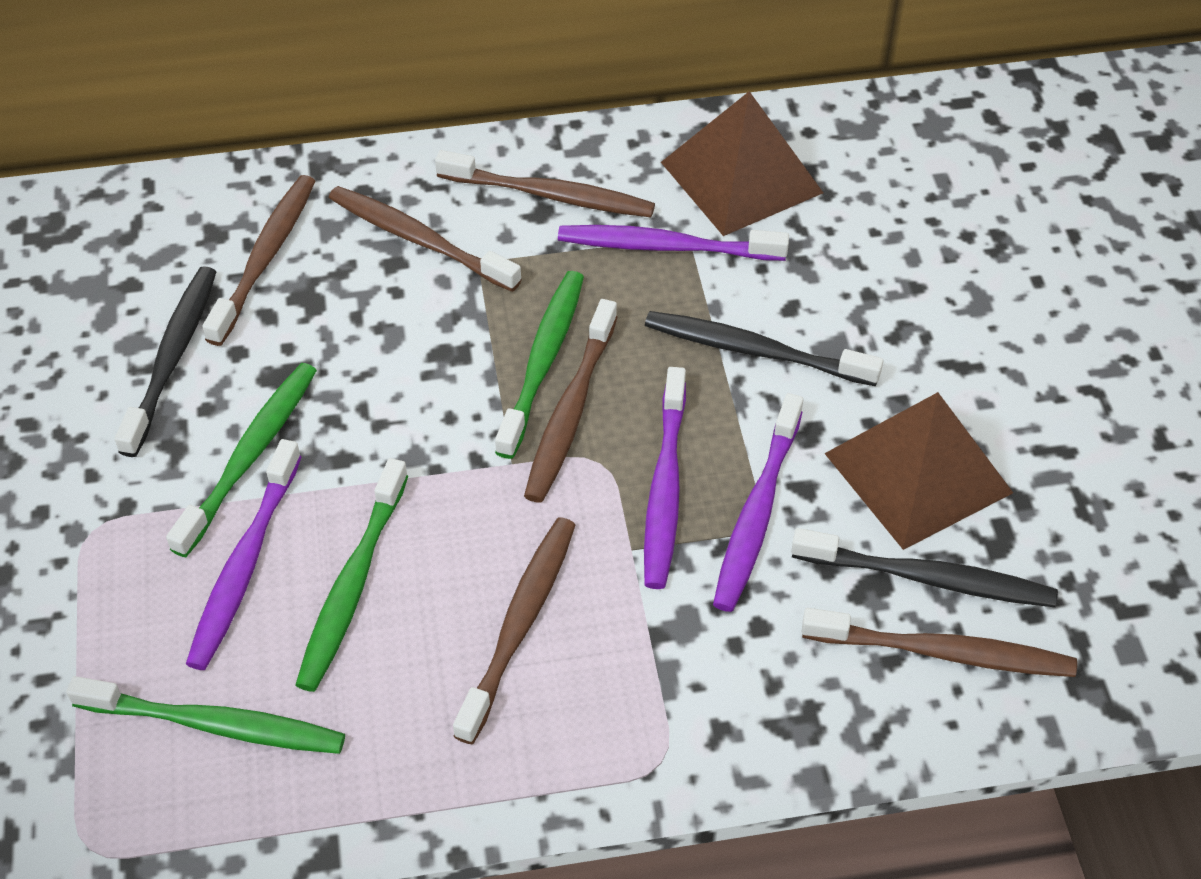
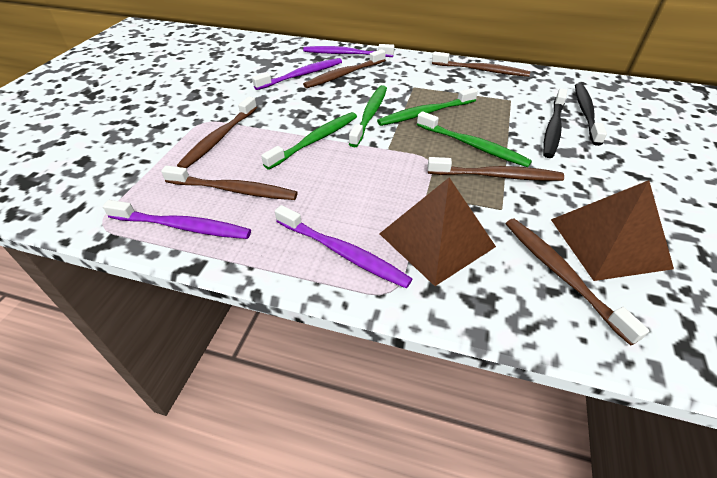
black toothbrush: [115,266,216,457] [645,311,883,386] [791,528,1058,607] = 3 -> [543,88,567,158] [575,83,607,146] = 2

